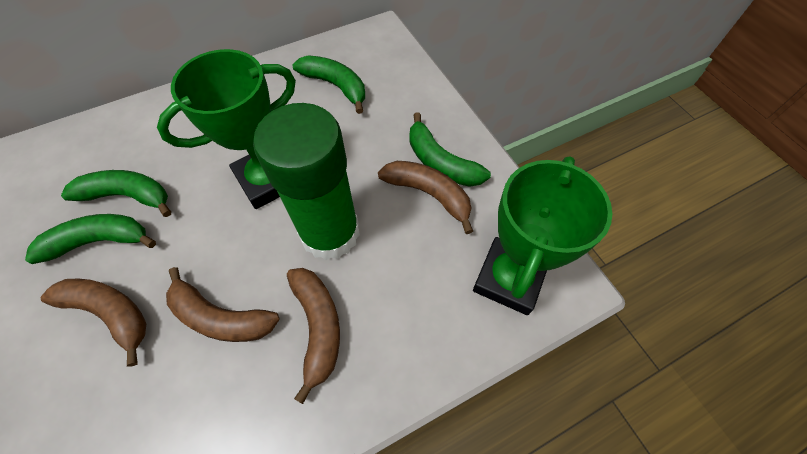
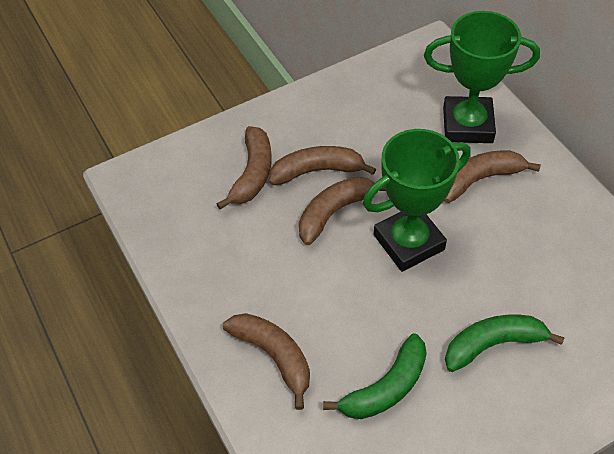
brown banana: [41,279,146,367] [166,267,280,342] [287,268,340,404] [378,161,473,234] = 4 -> [217,126,272,209] [223,313,310,410] [269,146,376,185] [299,177,386,245] [444,151,541,203] = 5
green banana: [25,214,156,264] [61,170,171,217] [292,56,365,114] [409,112,491,187] = 4 -> [323,334,427,419] [445,315,565,372] = 2
green glue stick: [253,103,360,260] = 1 -> none = 0

